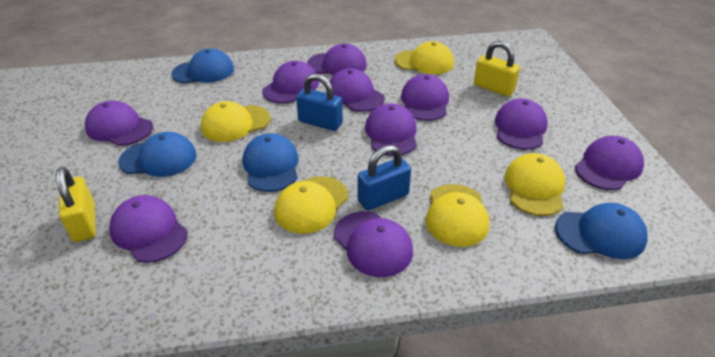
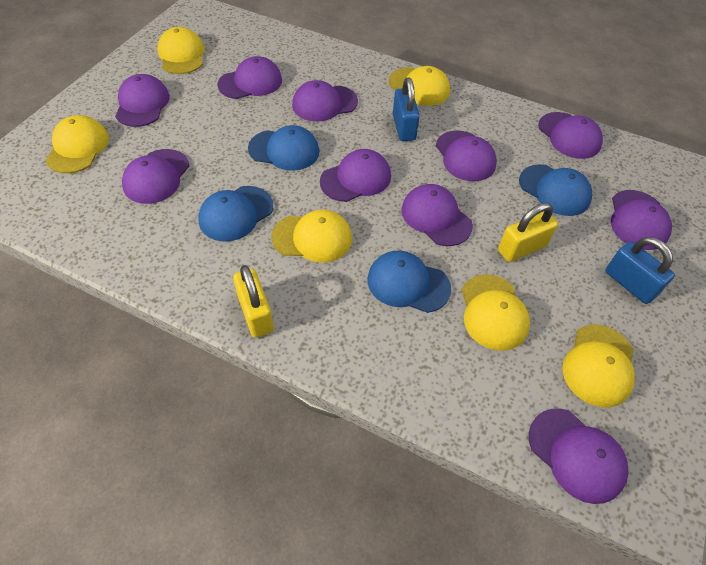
yellow cap: [201,101,270,142] [274,176,348,234] [394,41,454,74] [425,184,489,247] [504,153,565,216] = 5 -> [46,115,109,173] [157,27,204,74] [272,210,352,263] [389,66,450,106] [462,274,530,351] [562,324,635,407] = 6

